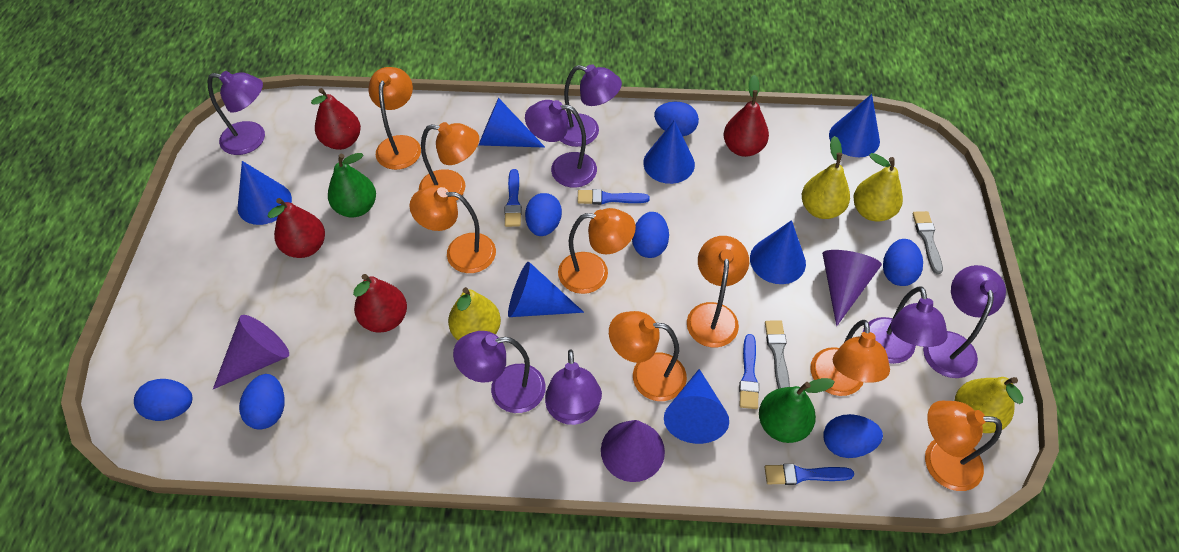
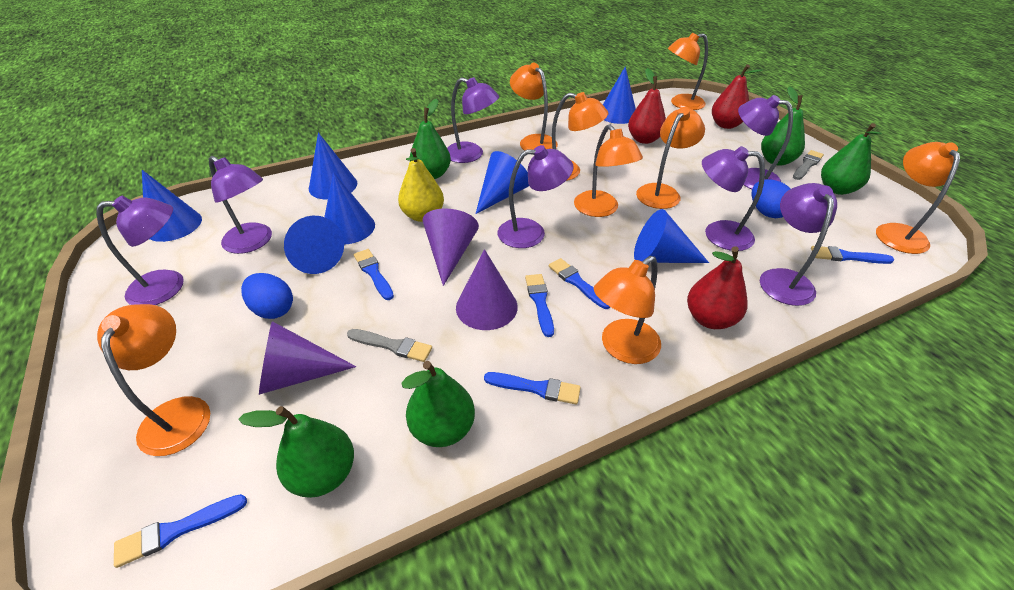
blue brush: [505,169,522,227] [577,189,650,205] [739,334,759,409] [765,464,854,485] = 4 -> [114,494,247,568] [354,249,394,300] [484,372,581,405] [525,274,554,337] [549,258,610,309] [811,246,894,264] = 6
blue egg: [134,379,193,421] [239,374,285,429] [525,193,562,236] [632,212,669,258] [654,102,699,136] [823,414,883,458] [883,239,923,286] = 7 -> [241,273,293,319] [751,179,791,218] = 2
green pear: [328,153,376,217] [759,378,834,443] = 2 -> [238,406,354,498] [401,361,475,447] [410,99,451,179] [761,86,805,166] [821,123,882,195] = 5
red pear: [268,198,325,258] [311,88,361,150] [353,274,407,333] [723,75,769,157] = 4 -> [628,68,666,144] [687,246,748,329] [712,64,763,129] = 3
yellow pear: [448,287,501,340] [802,136,850,219] [853,153,903,222] [955,377,1023,433] = 4 -> [398,148,444,222] = 1

